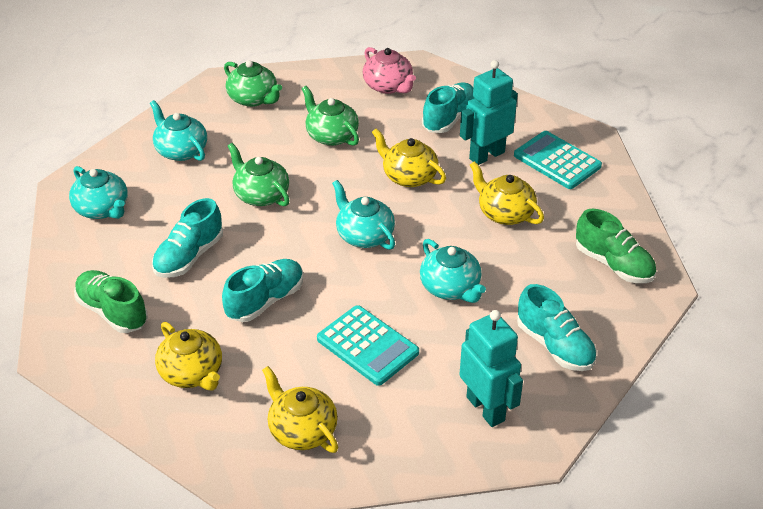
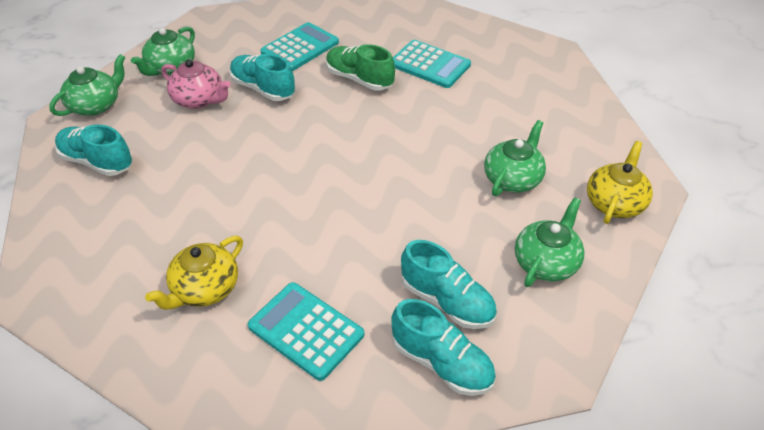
green shoe: [74,270,148,333] [576,209,656,283] = 2 -> [326,44,395,91] = 1
green teapot: [224,60,282,107] [228,143,290,206] [302,86,359,146] = 3 -> [49,54,126,116] [131,27,195,76] [484,120,546,196] [515,197,584,287] = 4
turquoise calculator: [317,305,419,386] [514,131,602,189] = 2 -> [248,282,364,381] [260,22,339,71] [393,40,471,88] = 3
turquoise robot: [459,310,523,427] [460,60,518,165] = 2 -> none = 0
turquoise teapot: [69,166,128,219] [150,100,207,161] [332,180,395,250] [420,239,486,303] = 4 -> none = 0
yellow teapot: [155,322,222,391] [262,366,338,453] [372,128,446,187] [470,161,544,225] = 4 -> [145,236,243,310] [587,141,653,224] = 2

